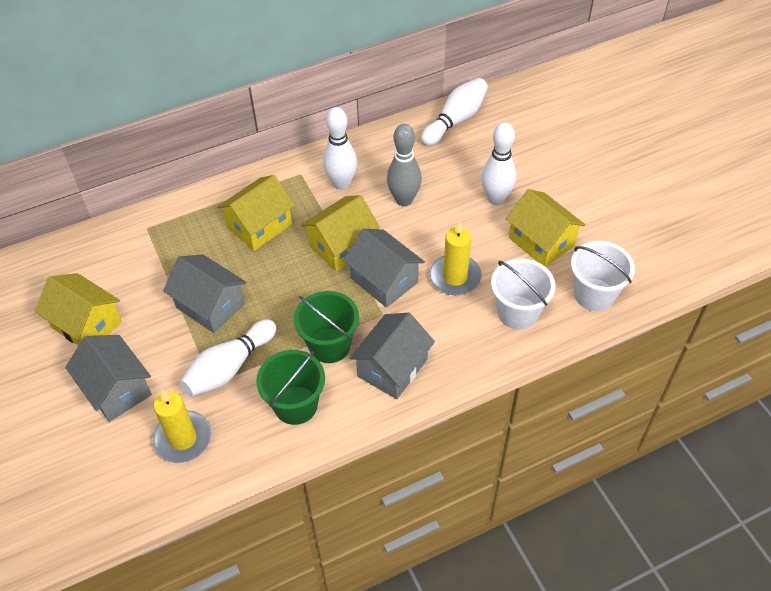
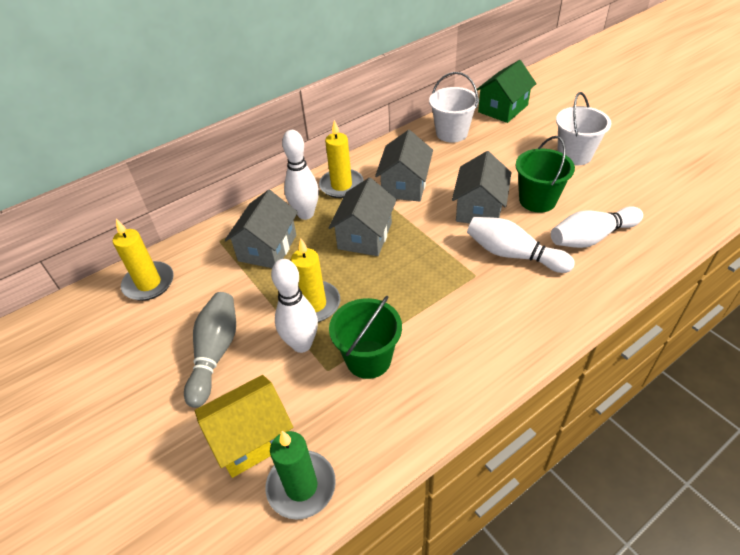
green candle: none = 0 -> [265,431,336,520] = 1
green house: none = 0 -> [477,60,537,123] = 1
yellow candle: [152,390,212,463] [429,220,482,295] = 2 -> [113,219,174,301] [291,238,341,322] [319,120,364,198] = 3
yellow house: [35,273,122,346] [217,175,295,251] [301,195,380,271] [506,189,585,267] = 4 -> [195,375,293,478] = 1

